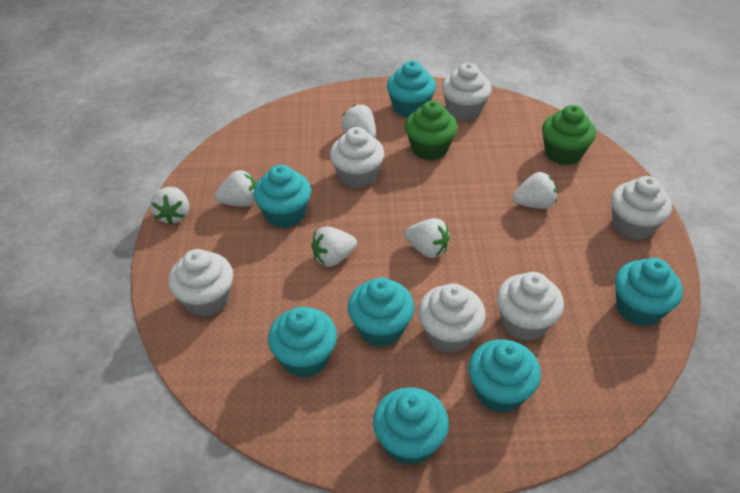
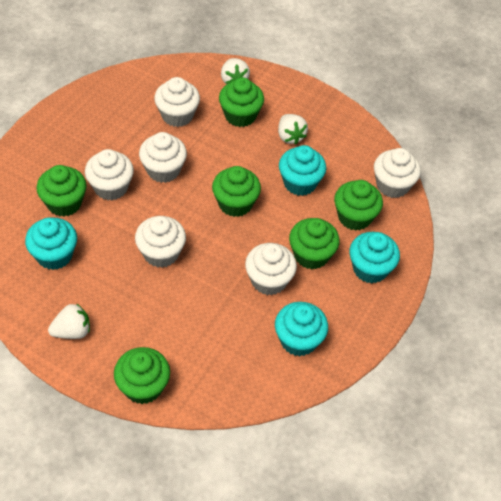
green cupcake: [405,100,458,160] [542,105,596,165] = 2 -> [36,165,87,217] [114,347,170,404] [212,166,261,217] [219,77,264,127] [289,218,340,269] [334,180,383,231] = 6
turquoise cupcake: [253,165,311,228] [268,307,337,378] [348,277,414,347] [373,387,449,465] [387,61,436,118] [468,339,541,413] [615,258,683,326] = 7 -> [25,217,77,270] [275,302,328,356] [279,145,326,196] [349,232,400,283] = 4
white strawberry: [150,187,189,225] [214,170,256,207] [311,226,357,267] [341,105,376,138] [404,218,450,258] [513,172,557,209] = 6 -> [48,303,90,339] [221,58,250,84] [278,114,308,145] = 3

